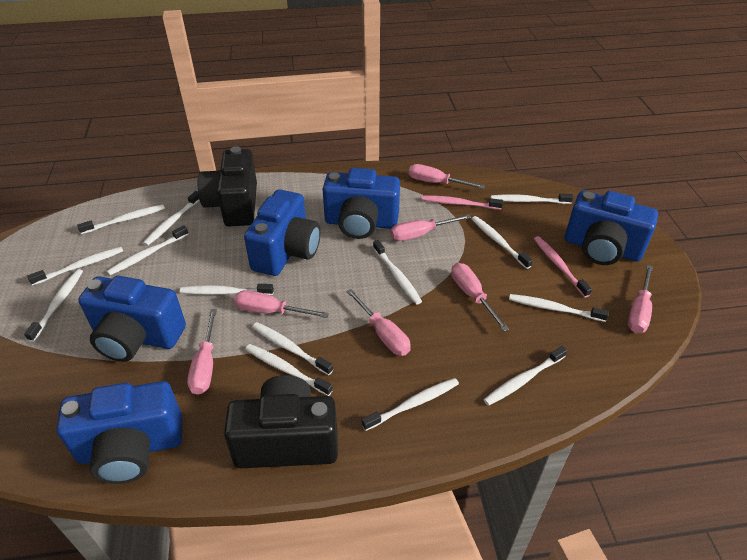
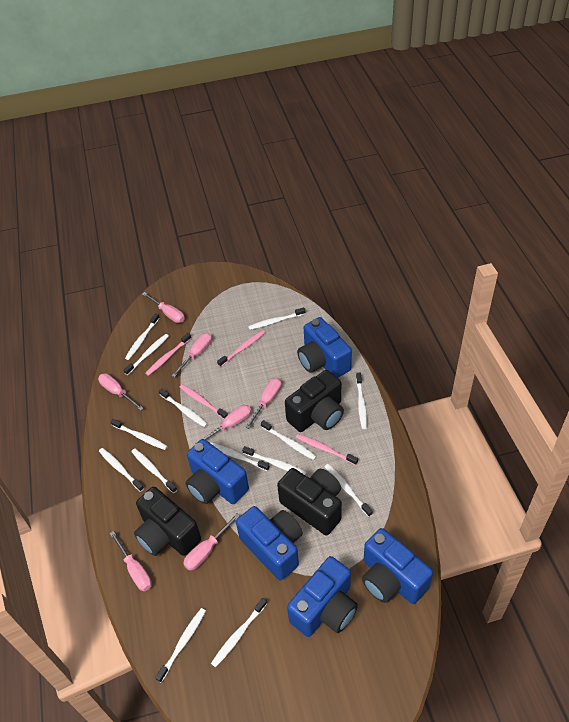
black camera: [198,147,257,226] [224,375,338,468] = 2 -> [134,487,201,556] [277,468,342,535] [285,370,344,432] = 3
pink toothbrush: [422,196,503,210] [534,236,592,297] = 2 -> [145,333,191,376] [180,384,228,419] [217,330,265,367] [296,434,358,465] = 4

